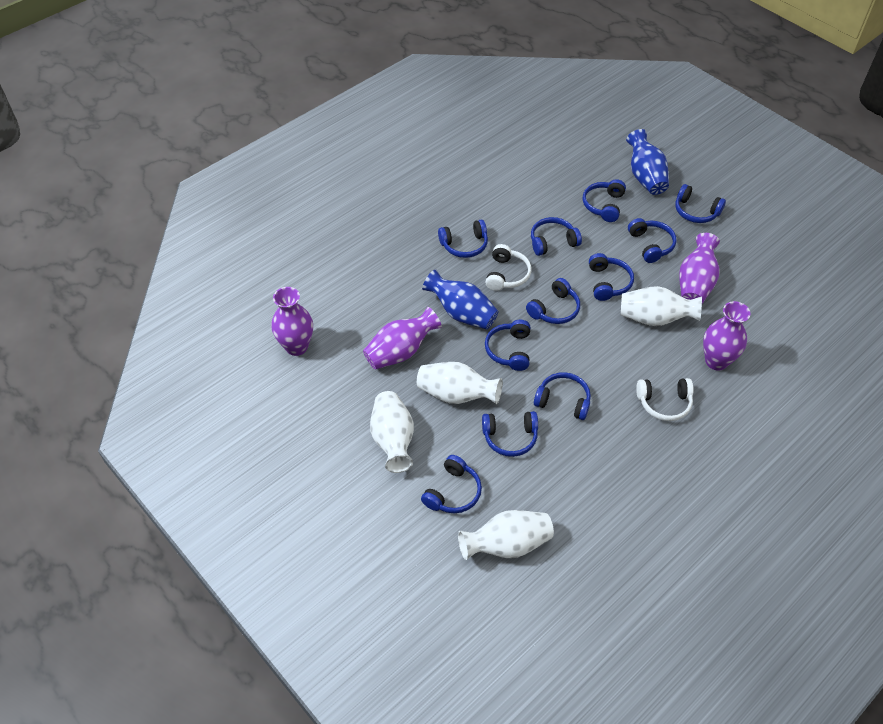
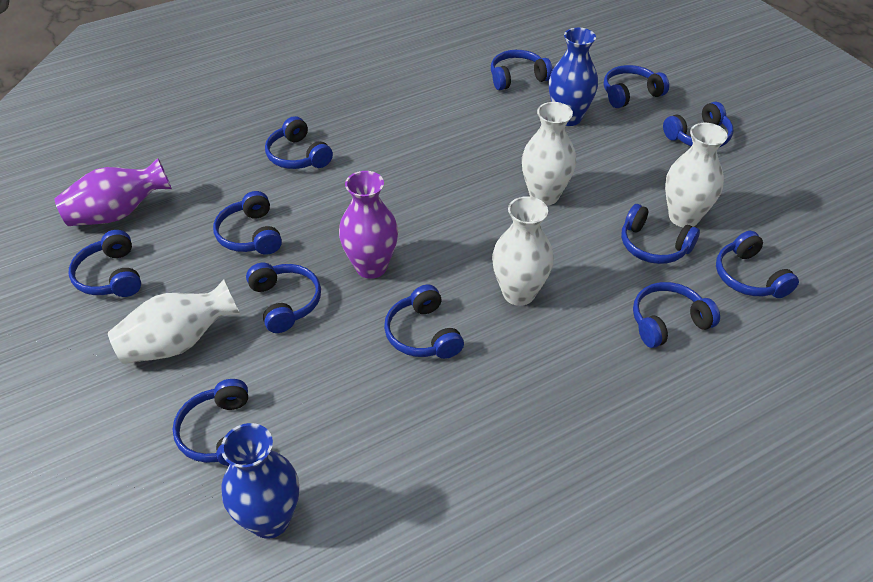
blue headphones: [421,455,482,513] [438,220,488,258] [482,411,538,457] [485,320,530,371] [526,278,580,324] [531,217,582,256] [534,372,591,420] [583,179,626,222] [589,253,634,301] [628,218,676,263] [675,184,726,223] = 11 -> [69,230,141,297] [172,379,248,466] [213,191,282,255] [246,263,321,333] [265,116,333,169] [384,285,464,359] [491,50,553,90] [604,65,669,108] [621,204,700,264] [633,282,720,348] [663,102,733,147] [716,231,799,298] = 12
purple vase: [272,287,313,356] [363,307,442,370] [679,233,720,303] [703,301,750,371] = 4 -> [55,158,172,226] [339,171,398,279] = 2
white headphones: [485,244,531,291] [636,378,694,421] = 2 -> none = 0

